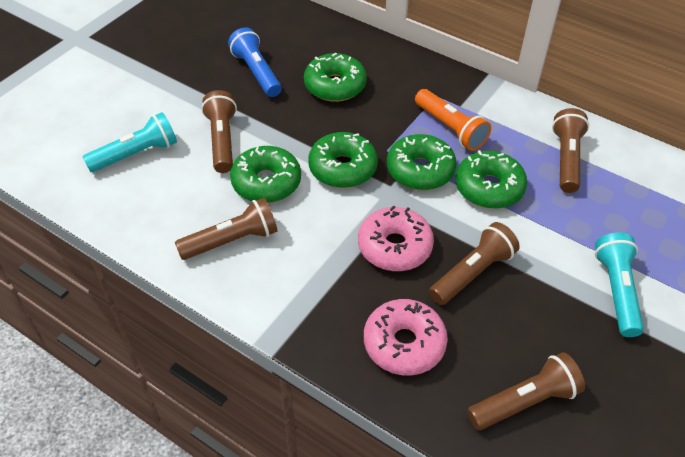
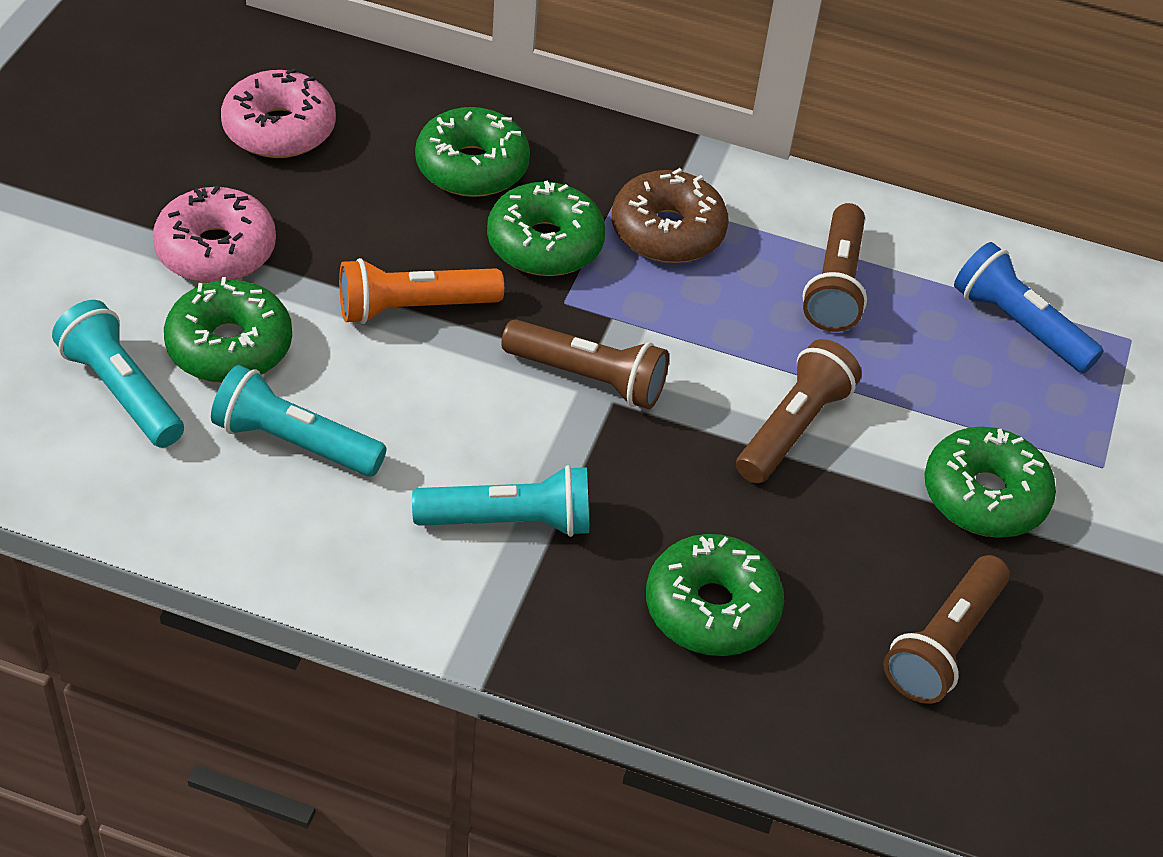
brown donut: none = 0 -> [612,168,729,263] = 1
brown flashlight: [175,198,278,260] [201,90,237,173] [429,222,520,305] [467,352,585,430] [552,108,589,193] = 5 -> [501,319,669,409] [736,339,862,484] [803,203,867,332] [883,555,1010,704] = 4
turquoise flashlight: [83,112,177,172] [595,232,644,337] = 2 -> [52,300,184,448] [211,365,387,477] [412,465,589,537] = 3

